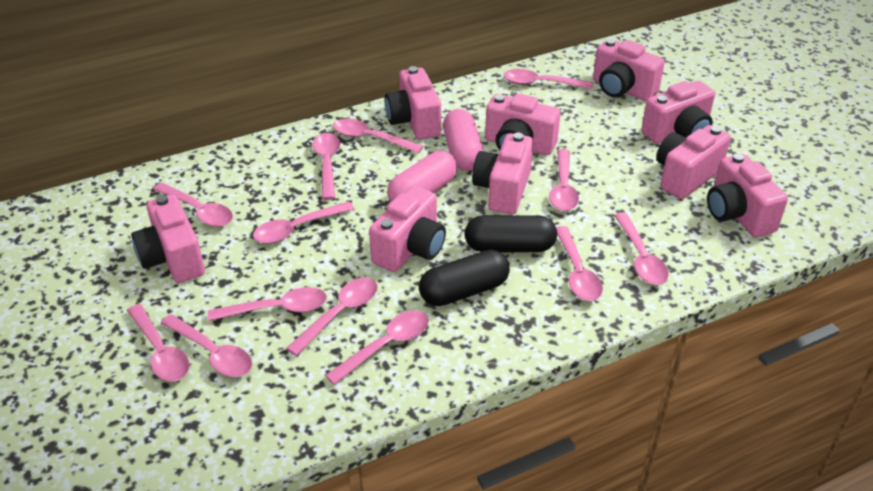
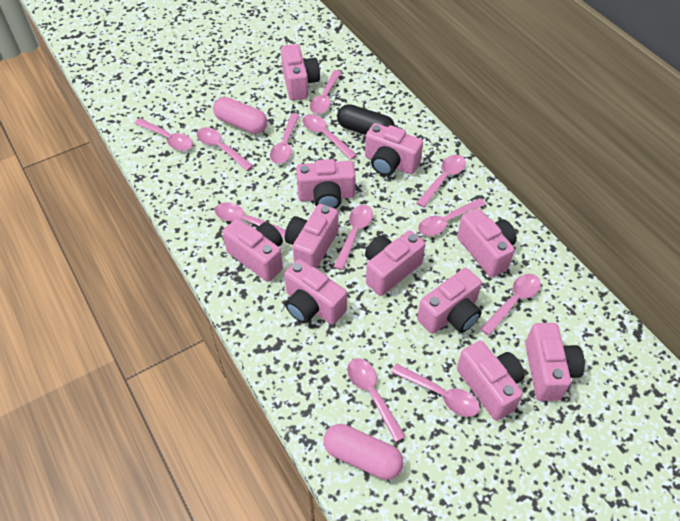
black capsule: [419,250,510,306] [465,215,557,252] = 2 -> [337,104,395,135] = 1
pink camera: [131,194,205,283] [369,186,446,272] [385,66,441,140] [472,133,533,214] [485,93,561,155] [593,39,665,101] [641,81,715,144] [656,125,731,199] [707,153,788,237] = 9 -> [222,219,283,282] [281,44,320,100] [284,259,347,325] [285,204,338,269] [296,159,355,209] [365,123,423,176] [365,231,425,296] [417,268,482,334] [457,208,517,277] [457,341,525,421] [525,323,585,401] = 11
pink spoon: [127,304,190,382] [153,183,233,227] [161,314,252,377] [208,287,327,321] [253,201,354,244] [286,277,378,356] [313,133,340,200] [325,310,429,385] [333,118,423,153] [504,69,593,89] [549,149,579,211] [556,226,603,301] [614,213,669,285] = 13 -> [134,118,193,151] [197,127,253,171] [215,202,286,239] [270,113,300,164] [302,114,357,160] [310,70,342,114] [334,205,373,270] [347,358,406,442] [391,364,480,417] [416,155,466,207] [418,198,486,236] [480,274,541,336] = 12

